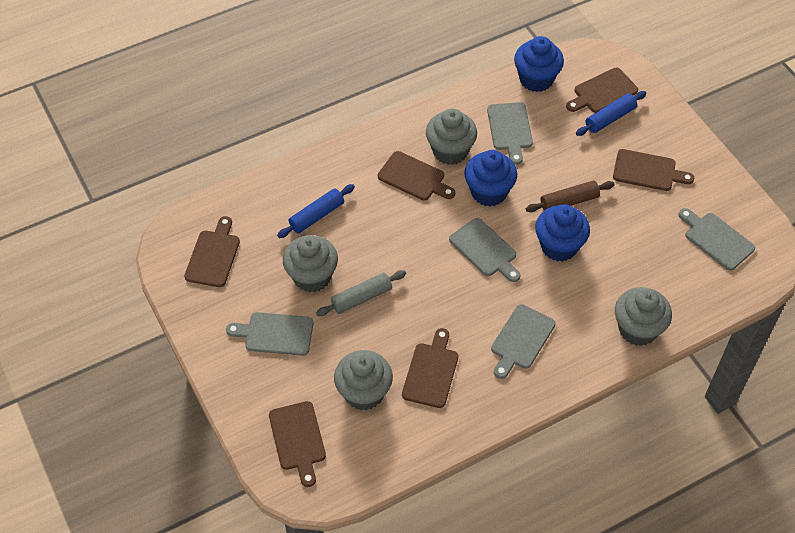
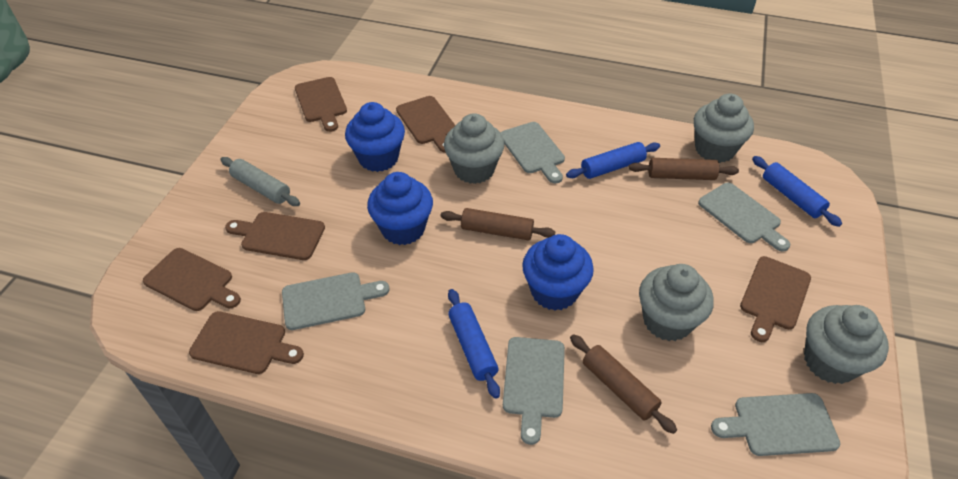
blue rolling pin: [277,184,355,238] [576,91,646,136] = 2 -> [448,289,500,399] [566,142,660,179] [752,156,842,227] = 3
brown rolling pin: [526,181,615,212] = 1 -> [441,208,555,241] [570,334,677,434] [629,158,739,180] = 3

